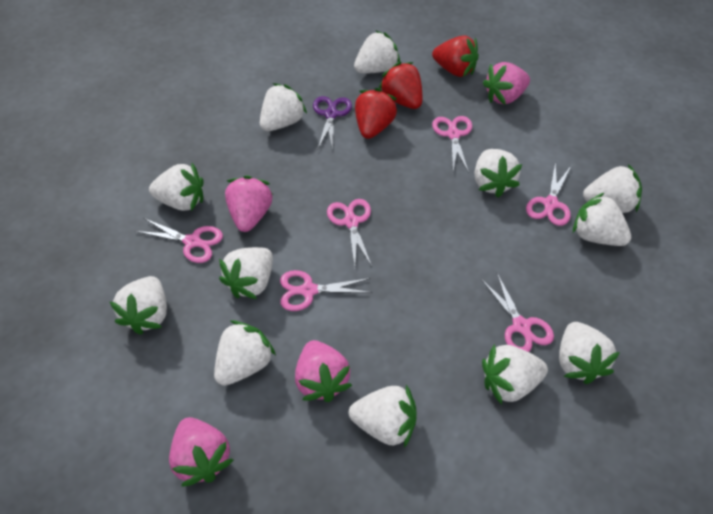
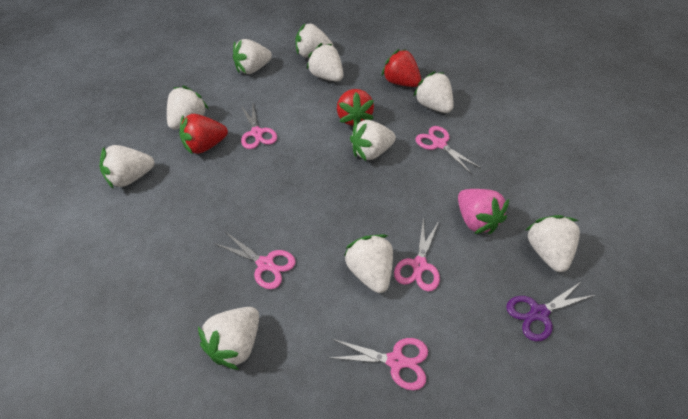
pink scissors: [135,218,223,263] [280,270,372,311] [327,199,372,267] [432,116,472,173] [481,273,554,352] [526,162,571,226] = 6 -> [215,232,296,289] [241,105,277,149] [328,338,428,390] [394,217,440,291] [415,126,481,174] = 5
pink strawberry: [169,417,234,487] [225,175,273,232] [295,340,352,402] [483,62,530,105] = 4 -> [458,189,509,234] = 1
white strawberry: [110,276,167,335] [149,163,204,211] [214,320,276,386] [219,247,273,299] [260,83,307,131] [349,385,417,448] [354,30,400,73] [475,149,522,197] [482,344,548,405] [559,322,620,384] [573,193,631,246] [583,164,642,213] = 12 -> [100,145,154,189] [167,86,209,130] [198,307,259,370] [233,39,272,74] [296,23,333,58] [307,43,343,82] [344,234,393,293] [350,120,396,161] [413,71,454,113] [525,215,580,272] = 10

